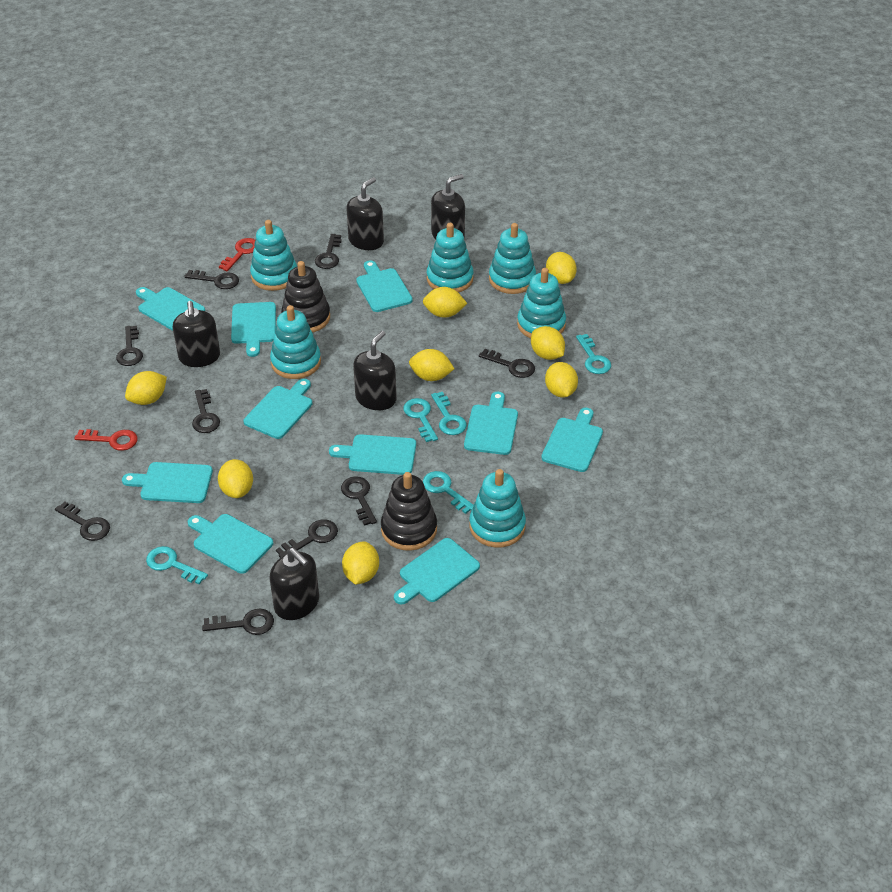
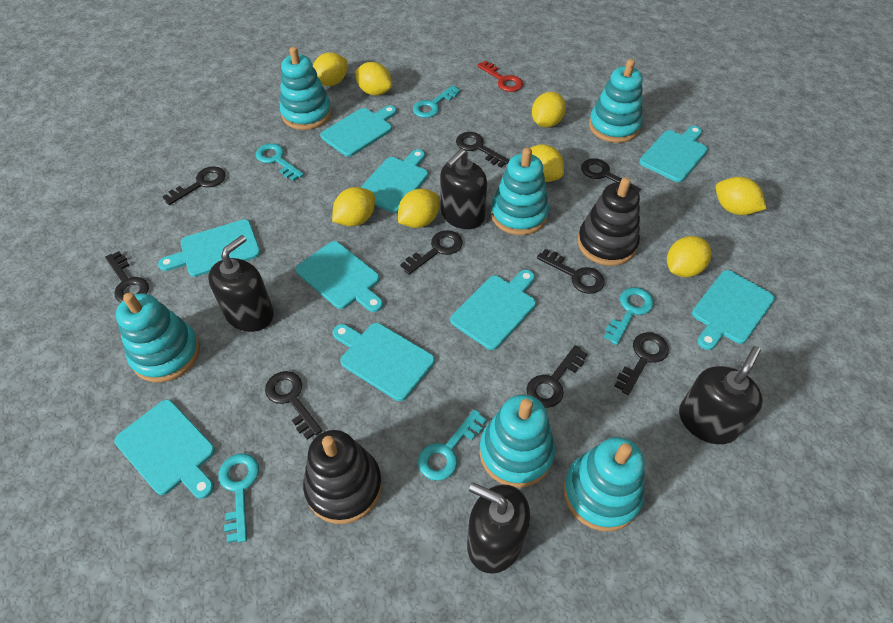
black soap dispenser: [173,301,220,367] [270,548,319,620] [346,177,384,250] [353,331,397,410] [431,174,465,240] = 5 -> [208,235,274,332] [440,149,487,229] [467,483,530,574] [679,346,763,444] = 4
red key: [74,429,138,451] [219,238,255,271] = 2 -> [477,61,523,92] = 1
turquoise cutting board: [122,462,213,503] [136,287,205,331] [188,514,273,574] [231,302,276,357] [244,379,312,439] [329,434,416,475] [356,260,413,312] [394,538,480,605] [464,392,518,455] [541,408,603,472] = 10 -> [114,399,215,499] [158,219,261,277] [296,241,383,312] [320,105,397,157] [333,323,435,401] [361,149,428,213] [450,270,536,350] [639,126,708,182] [692,270,775,350] = 9

